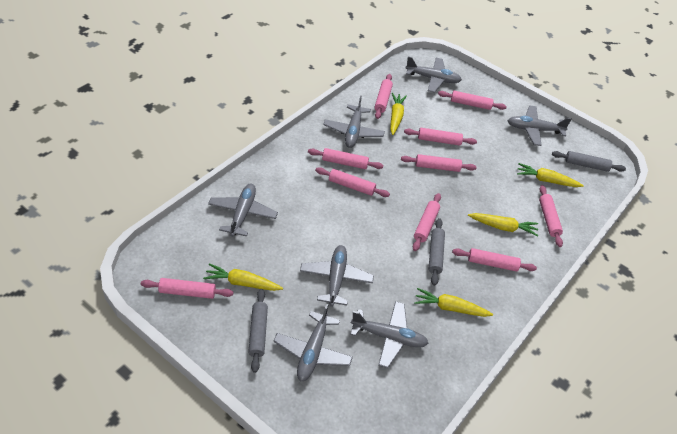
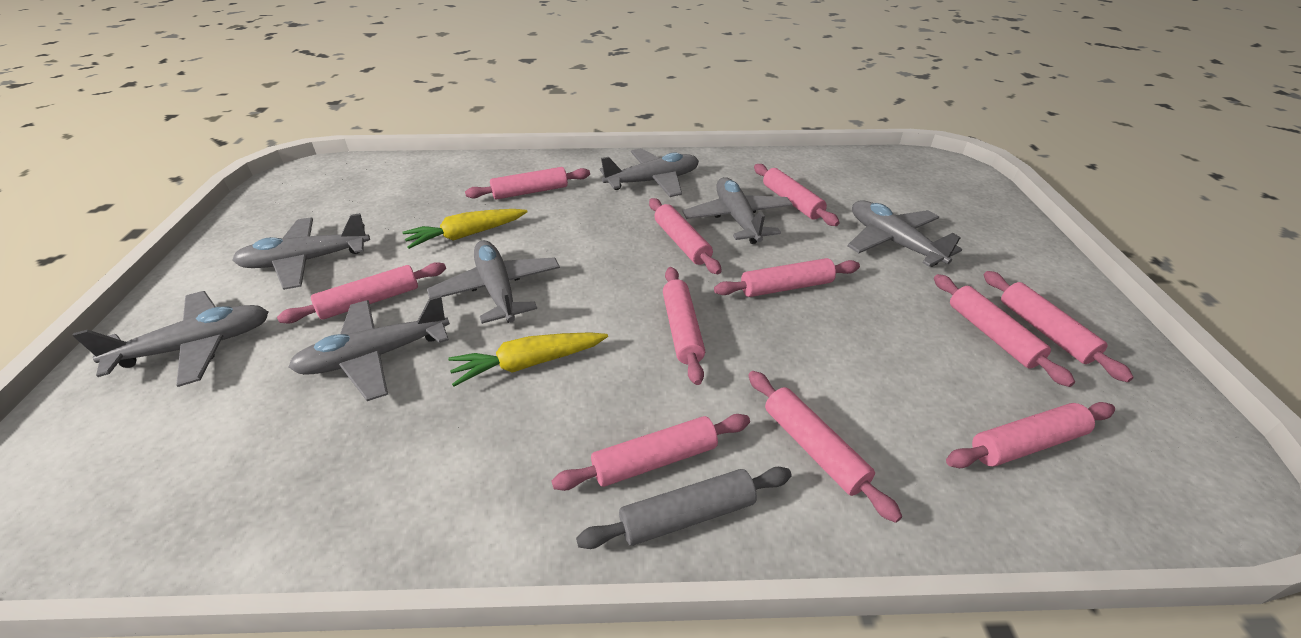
grey rolling pin: [248,289,268,373] [428,218,445,286] [552,151,626,172] = 3 -> [576,467,792,549] = 1
pink rolling pin: [141,278,233,299] [308,148,383,169] [315,167,390,197] [374,74,393,119] [401,154,477,172] [404,128,477,146] [413,193,441,251] [438,91,507,110] [452,248,537,272] [539,185,563,247] = 10 -> [277,262,446,324] [465,167,590,200] [551,414,750,491] [649,198,722,274] [663,267,705,385] [714,258,860,297] [748,371,902,523] [754,164,840,226] [934,274,1075,387] [946,402,1115,468] [984,271,1134,382] = 11
yellow carrot: [203,263,283,291] [390,93,407,135] [414,288,493,317] [468,213,538,237] [517,163,584,187] = 5 -> [402,209,528,249] [448,332,608,387] = 2

